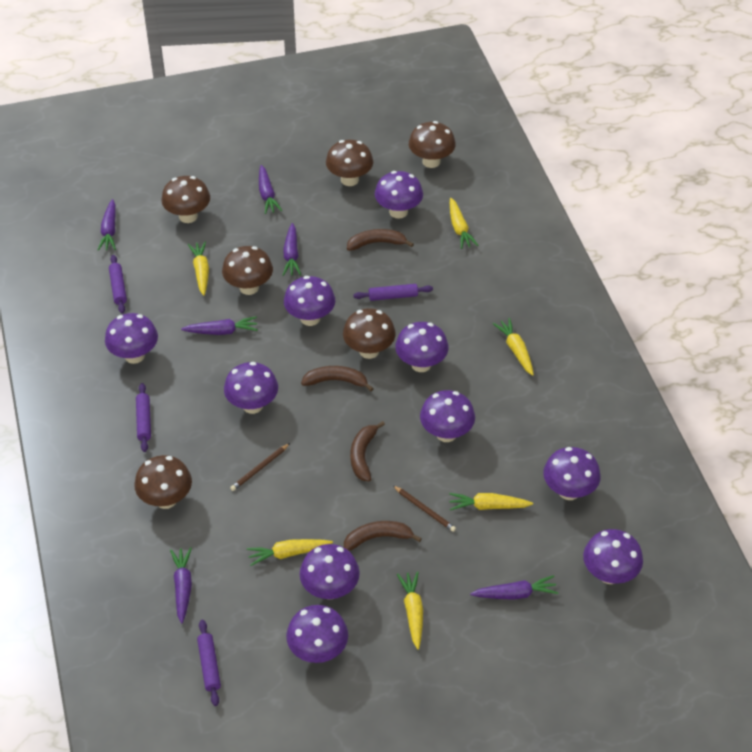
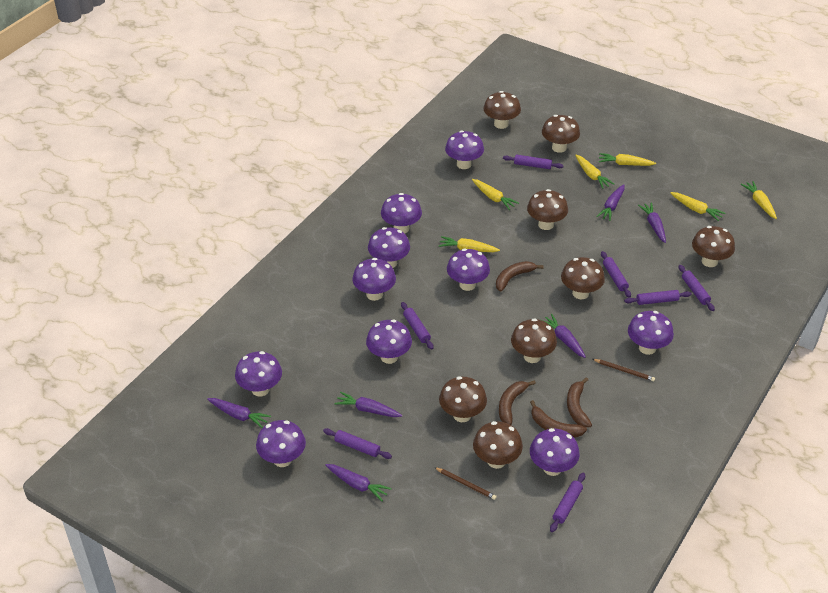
brown mushroom: [134,455,192,509] [161,176,210,223] [222,246,273,295] [326,139,373,186] [343,308,396,359] [409,121,456,168] = 6 -> [439,376,487,422] [473,421,523,469] [484,91,521,129] [511,318,557,363] [527,189,568,230] [542,115,580,153] [561,257,605,299] [692,226,735,267] = 8
purple rolling pin: [109,255,127,314] [136,383,151,452] [197,620,221,706] [353,284,433,301] = 4 -> [323,428,392,459] [401,302,433,350] [503,155,564,169] [550,473,585,532] [601,251,631,298] [624,290,692,305] [679,265,715,311] = 7

